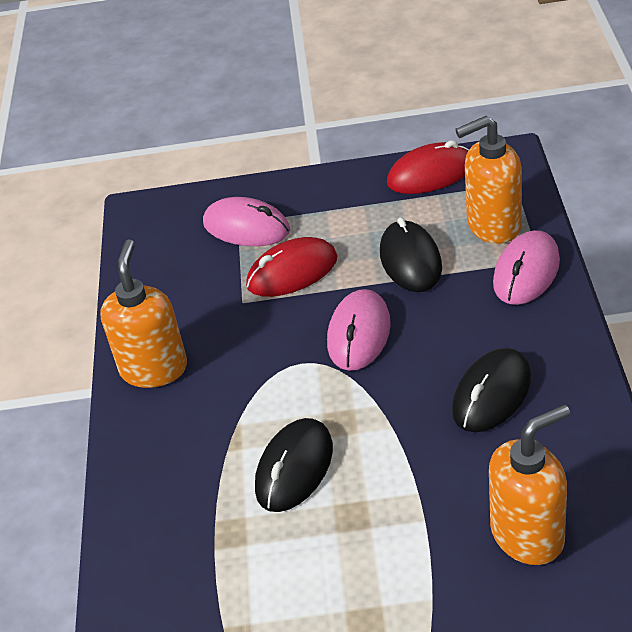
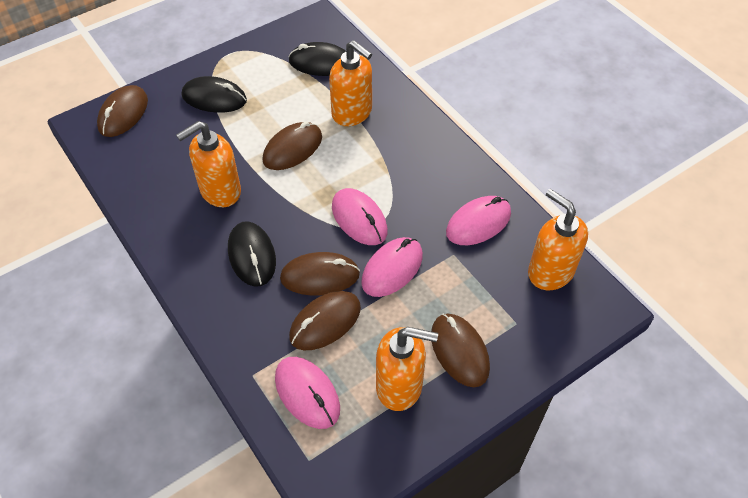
brown mouse: none = 0 -> [97,85,148,137] [262,121,322,170] [280,252,360,296] [289,291,361,350] [431,314,490,387] = 5
orange soap dispenser: [100,239,187,388] [455,116,522,244] [489,404,570,565] = 3 -> [176,121,241,207] [329,40,372,126] [376,327,438,411] [528,189,588,290] = 4
pink mouse: [203,197,290,246] [327,289,391,371] [493,230,560,305] = 3 -> [275,357,340,429] [332,188,388,245] [361,237,423,297] [446,196,511,245] = 4
red mouse: [246,237,338,297] [387,140,469,194] = 2 -> none = 0

